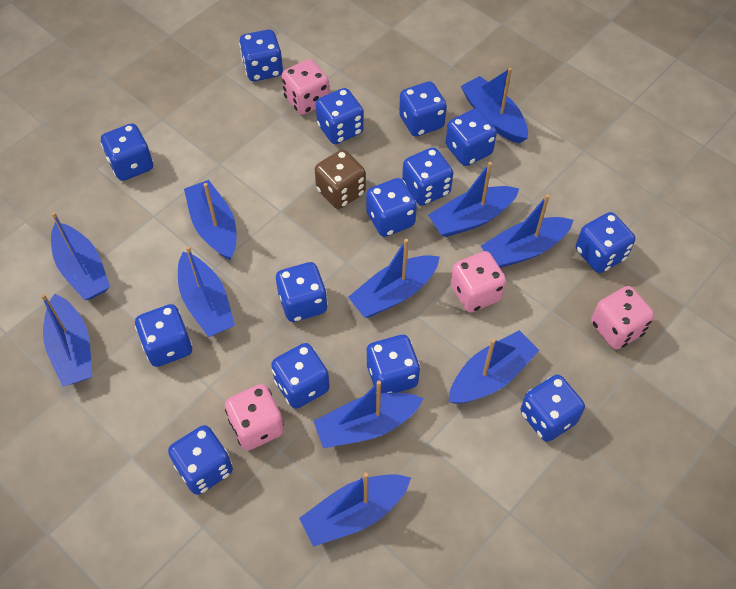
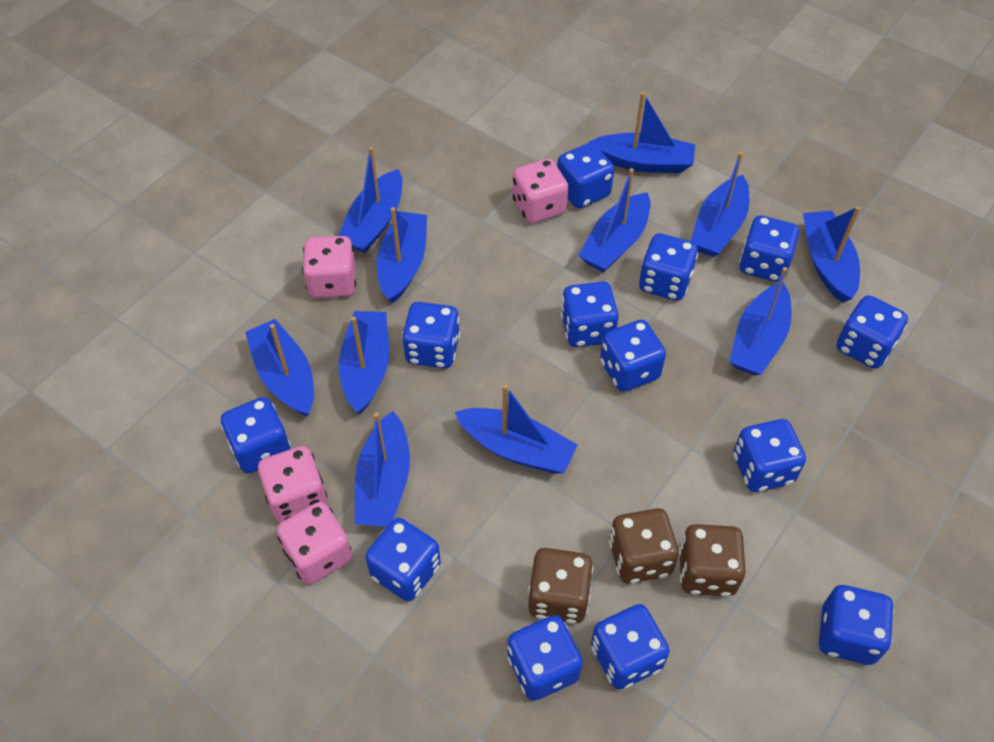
blue dice: [101,124,153,181] [135,304,192,367] [168,425,233,495] [239,29,283,81] [271,343,330,409] [276,262,328,322] [316,88,364,144] [366,178,417,237] [367,335,420,393] [399,81,447,137] [402,147,453,206] [446,109,497,166] [521,375,585,442] [576,212,635,273] = 14 -> [221,397,290,473] [365,518,441,601] [402,302,460,368] [507,615,583,701] [557,143,614,208] [561,282,619,347] [591,604,670,689] [600,320,666,392] [639,233,698,301] [733,419,806,492] [739,215,799,282] [819,585,894,665] [837,295,908,369] = 13
brown dice: [315,150,366,209] = 1 -> [528,548,593,624] [609,508,679,584] [679,524,746,597] = 3

